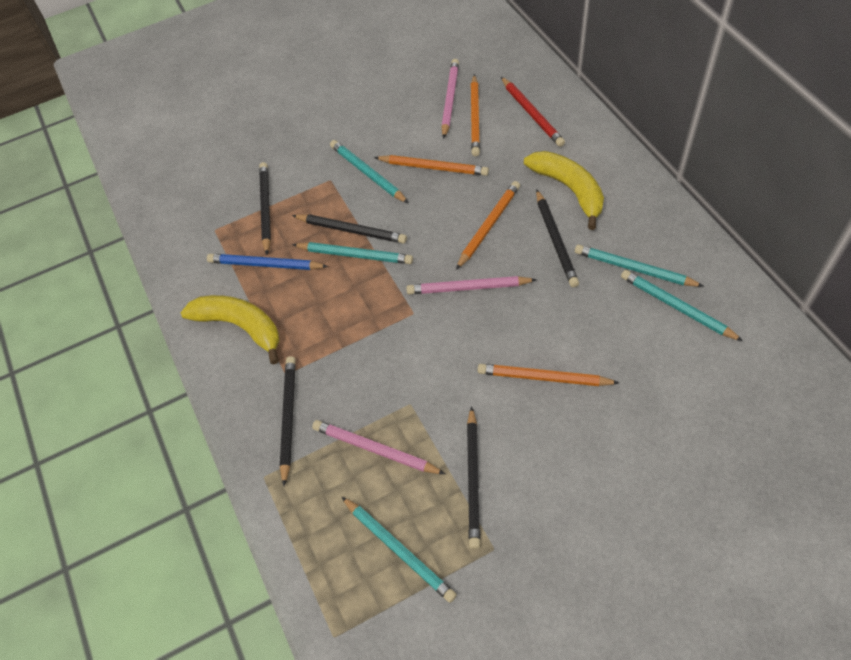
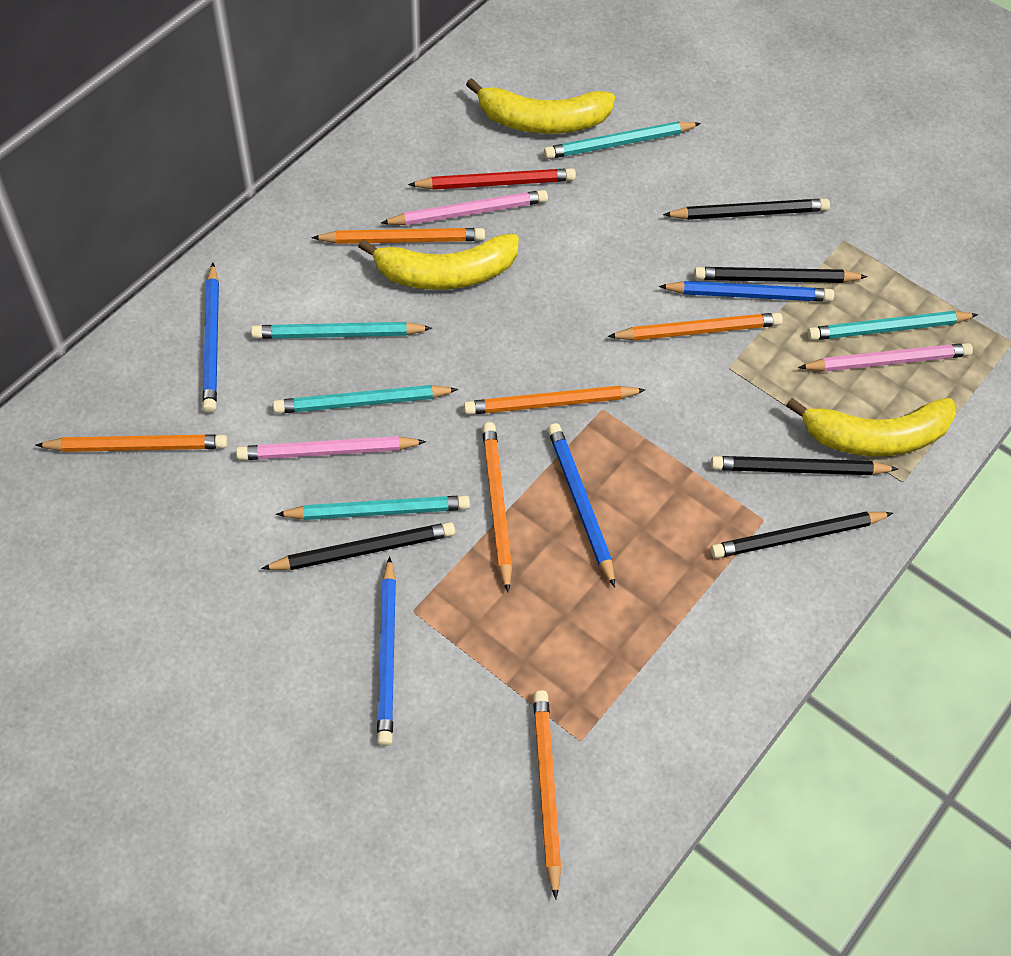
blue pencil: [207,254,328,270] = 1 -> [202,263,219,413] [377,556,396,746] [548,423,615,587] [658,281,834,302] = 4
orange pencil: [374,155,489,176] [456,181,520,270] [471,74,480,156] [478,364,619,386] = 4 -> [35,434,228,452] [311,228,485,244] [464,386,645,415] [482,422,512,593] [533,690,561,899] [607,313,783,341] = 6
yellow banana: [181,295,280,365] [524,151,604,230] = 2 -> [358,234,519,290] [466,78,615,134] [786,398,956,456] = 3

